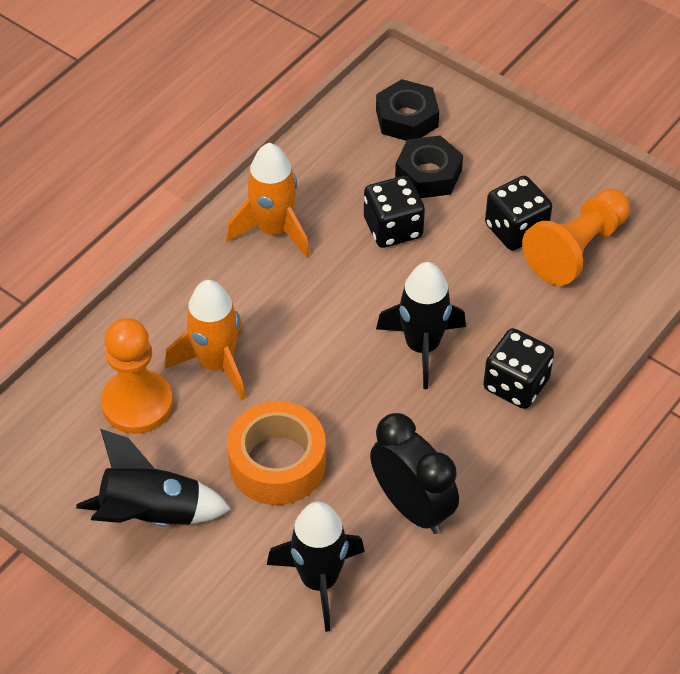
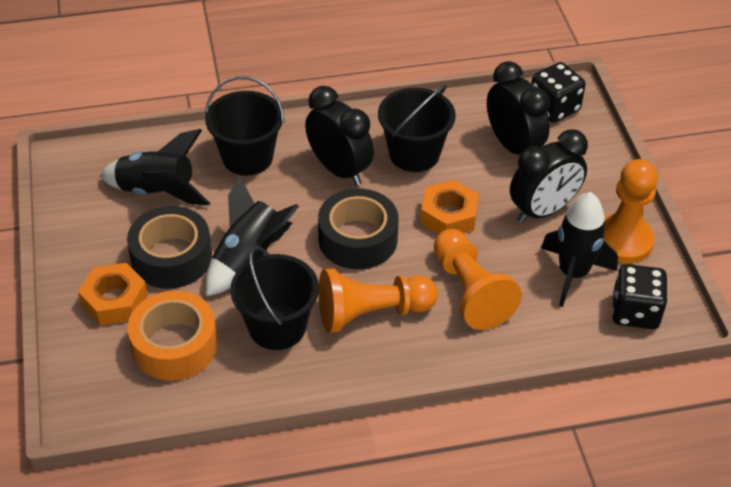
black bucket: none = 0 -> [205,76,284,176] [230,246,319,350] [378,85,456,172] = 3
black clock: [370,413,459,534] = 1 -> [305,86,374,186] [487,61,550,155] [510,129,588,223] = 3
black dice: [364,176,425,248] [483,328,554,409] [485,176,552,251] = 3 -> [531,62,586,123] [612,264,668,329] = 2
black nut: [376,79,439,141] [395,135,463,198] = 2 -> none = 0
black tape: none = 0 -> [127,206,212,289] [318,188,399,269] = 2
orange nut: none = 0 -> [78,263,148,326] [420,180,479,235] = 2
orange pawn: [101,318,173,434] [522,189,630,286] = 2 -> [319,269,438,333] [434,229,522,330] [603,159,658,263] = 3
orange rocket: [165,280,245,401] [226,143,310,257] = 2 -> none = 0

